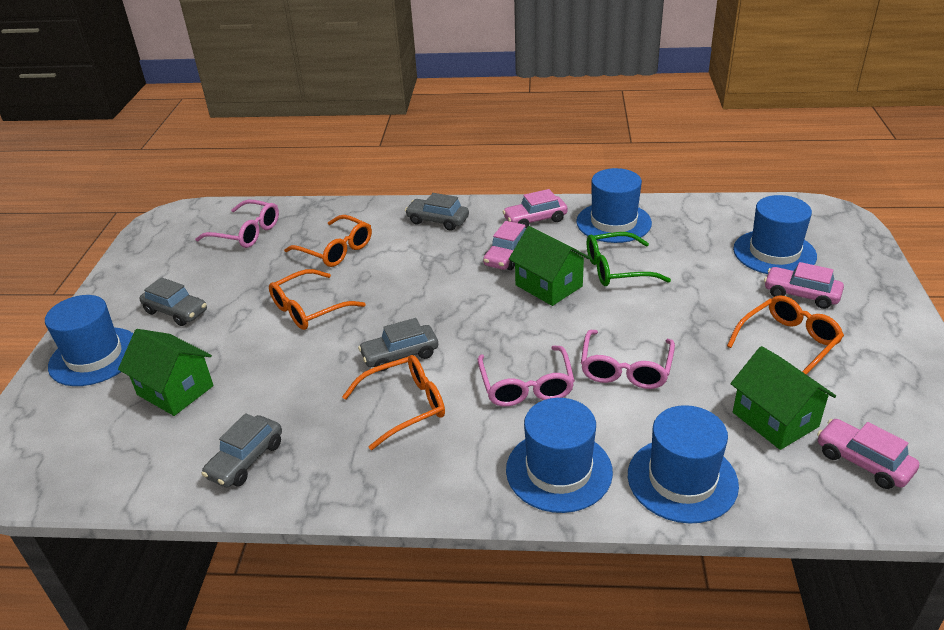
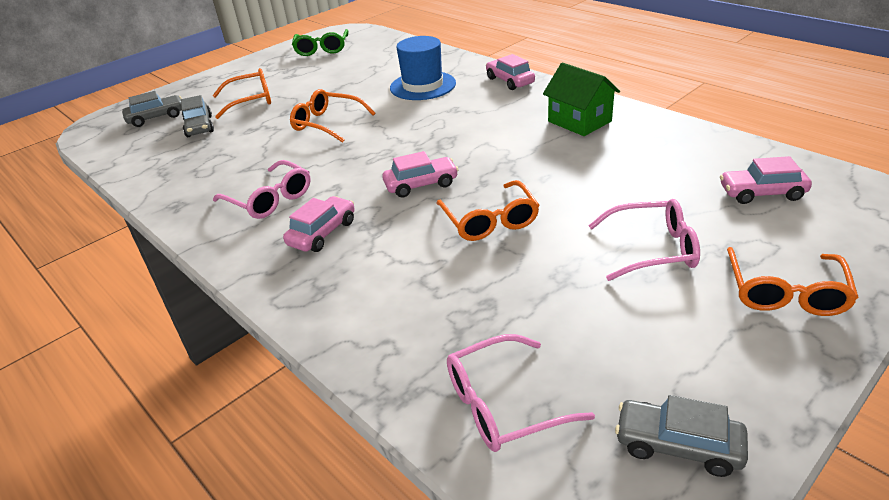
blue hat: [45,295,133,386] [506,398,613,513] [576,168,652,243] [628,405,739,524] [733,195,817,274] = 5 -> [390,36,456,100] = 1
green house: [118,329,214,416] [509,226,590,306] [730,346,836,450] = 3 -> [543,63,620,136] = 1
grey car: [140,277,207,326] [202,413,282,488] [358,318,438,372] [405,193,469,231] = 4 -> [122,91,182,127] [181,95,214,137] [615,395,748,477] = 3

